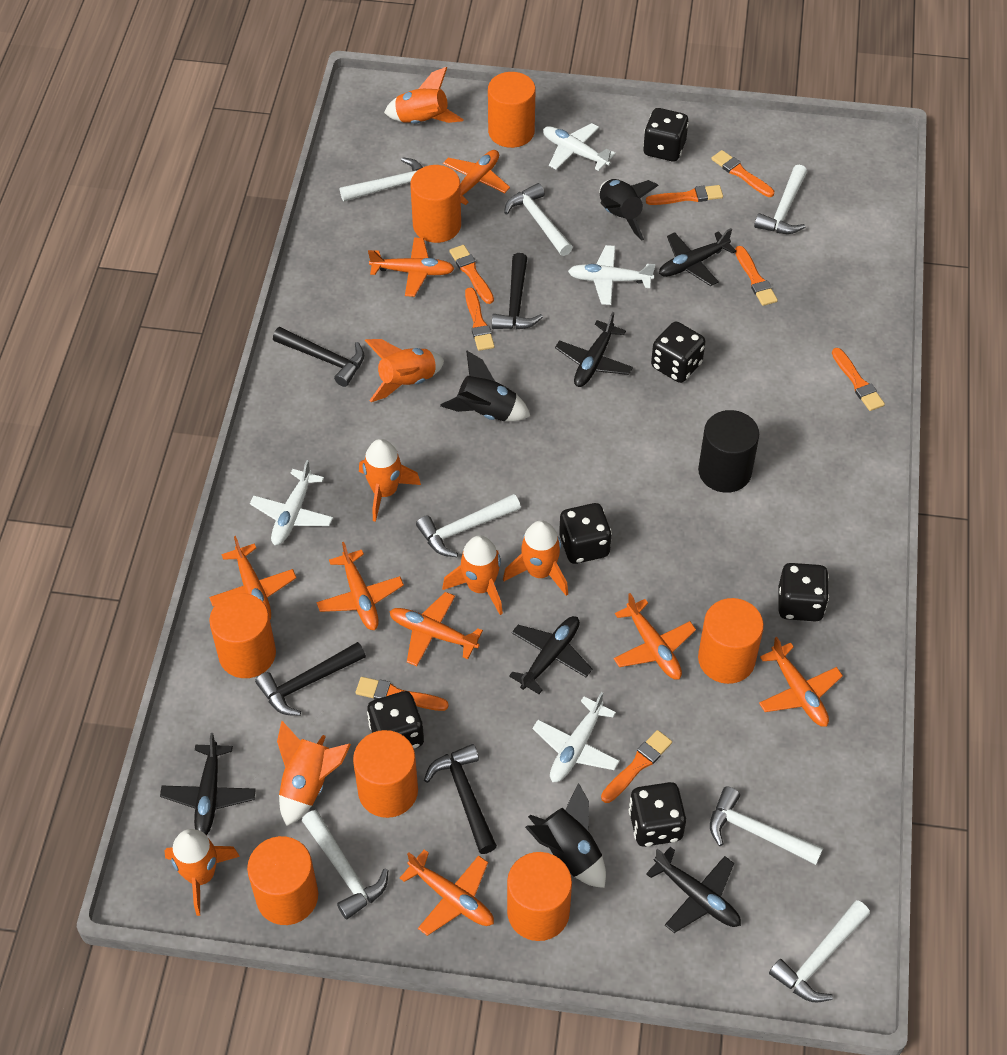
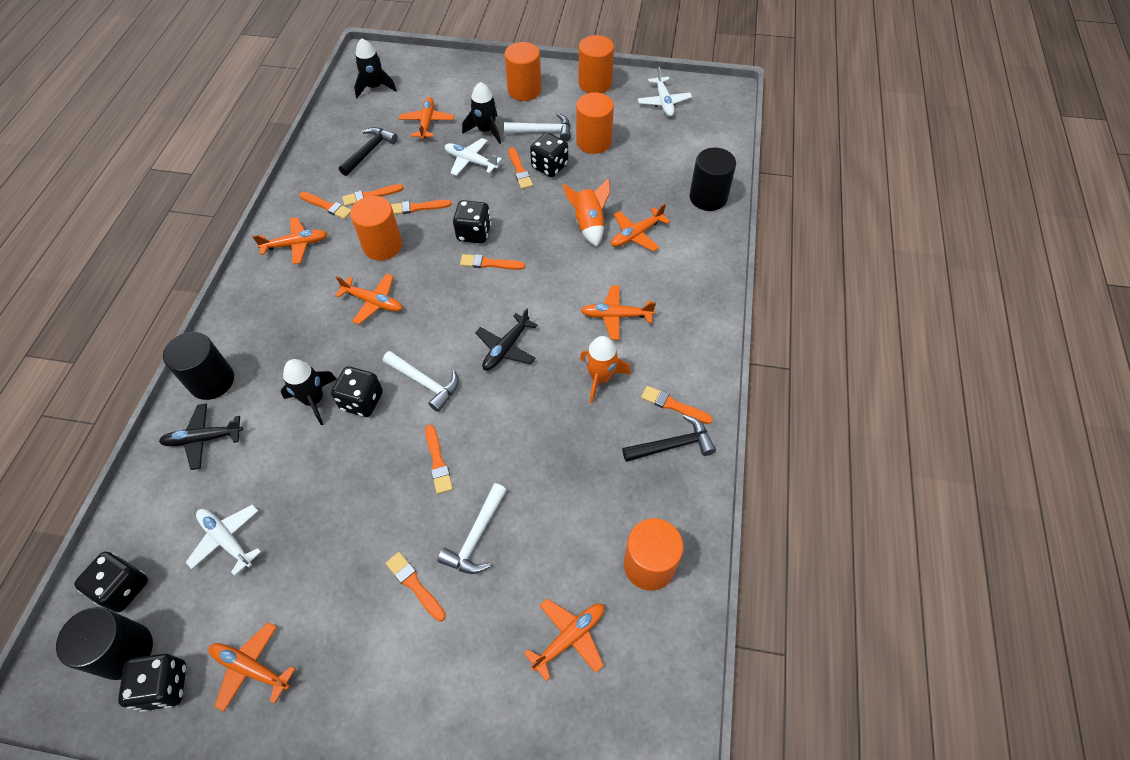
black cylinder: [698,410,759,493] = 1 -> [56,607,153,680] [163,332,234,400] [690,147,736,211] = 3
black dice: [367,691,424,749] [559,503,612,564] [629,782,686,847] [643,108,689,161] [651,322,705,383] [779,563,829,622] = 6 -> [74,551,148,612] [118,653,186,712] [331,366,383,417] [453,200,491,243] [530,132,568,177] = 5
black hammer: [255,642,366,716] [273,327,364,387] [424,744,497,854] [492,253,543,330] = 4 -> [339,127,398,176] [622,414,716,462] = 2
black plane: [160,733,256,835] [509,616,592,694] [555,312,633,387] [646,847,741,933] [659,228,736,286] = 5 -> [159,403,243,470] [475,308,537,371] = 2
orange cylinder: [209,593,276,678] [247,836,318,925] [353,730,418,818] [410,165,461,243] [488,72,536,148] [507,852,572,941] [698,598,764,684] = 7 -> [350,196,402,261] [504,42,541,101] [576,93,614,154] [579,35,614,93] [624,518,684,591] = 5
orange plane: [209,536,296,620] [316,542,404,630] [368,237,455,297] [389,592,483,666] [400,850,494,936] [443,150,510,205] [613,593,696,680] [759,637,843,727] = 8 -> [209,623,295,712] [253,217,327,264] [335,274,403,324] [399,97,454,139] [524,599,604,681] [581,285,656,340] [611,204,670,252] = 7
orange rocket: [164,829,240,916] [277,721,351,826] [359,439,421,522] [365,339,444,402] [384,67,464,124] [442,535,503,615] [503,520,568,596] = 7 -> [563,178,610,247] [580,336,631,403] = 2
white hammer: [302,810,388,920] [340,157,423,202] [416,494,521,557] [504,183,573,256] [710,787,823,865] [754,165,807,234] [769,900,870,1003] = 7 -> [383,351,459,412] [437,483,507,574] [504,113,571,142] = 3
white plane: [250,460,333,545] [532,692,620,782] [543,123,616,171] [568,245,655,305] = 4 -> [185,505,261,576] [445,138,502,176] [638,67,692,117] = 3

